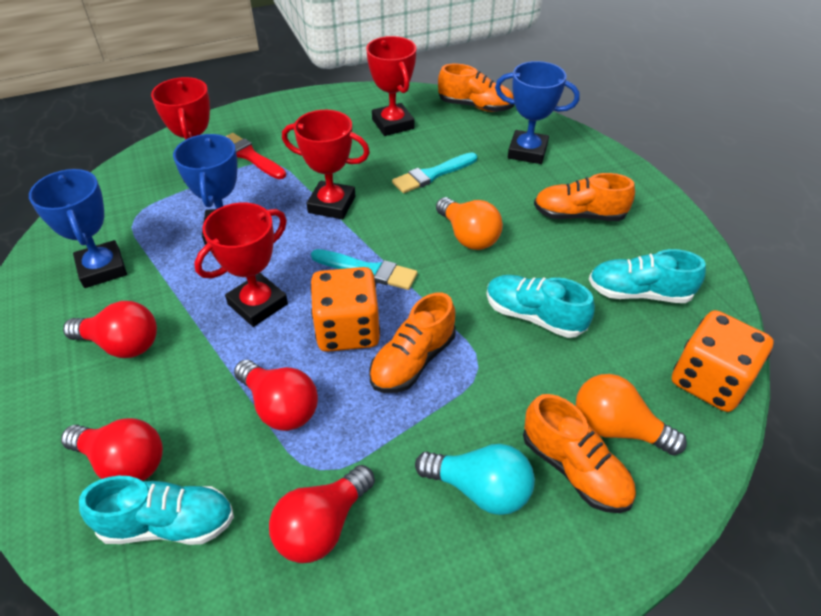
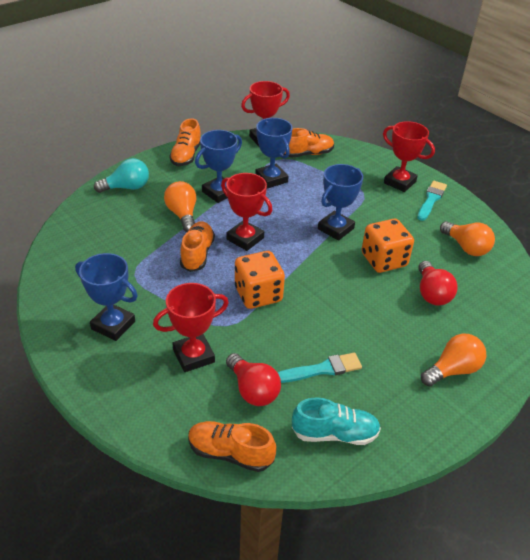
blue trophy: [29,169,127,288] [173,134,237,245] [495,61,580,164] = 3 -> [75,253,138,341] [195,130,242,203] [255,118,293,189] [318,164,363,241] = 4
orange light bulb: [436,197,503,250] [576,374,687,456] = 2 -> [164,181,196,232] [421,333,486,386] [440,221,495,256] = 3
red brush: [226,133,286,179] = 1 -> none = 0
red light bulb: [61,418,163,481] [63,301,157,358] [234,360,318,431] [269,465,375,563] = 4 -> [226,353,281,406] [418,261,457,306] = 2
turquoise shoe: [79,476,234,545] [486,275,595,338] [589,249,706,303] = 3 -> [292,397,381,445] = 1

